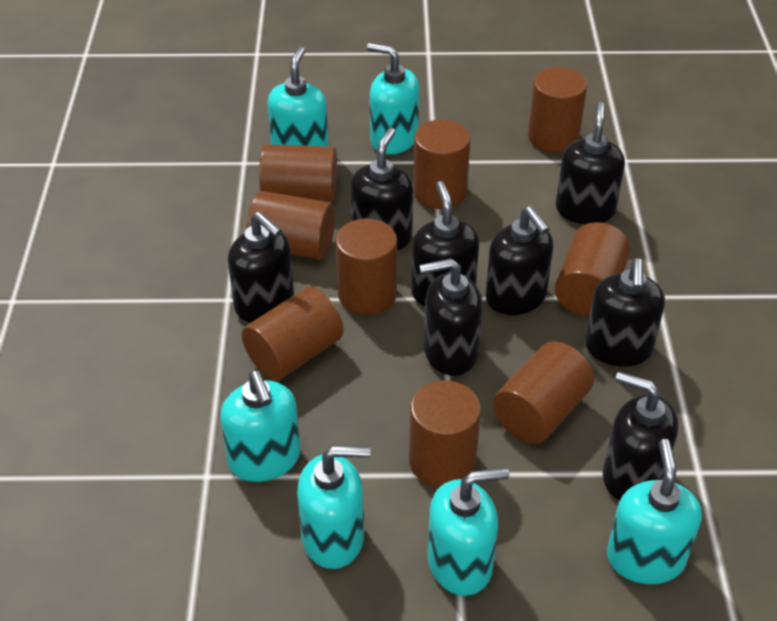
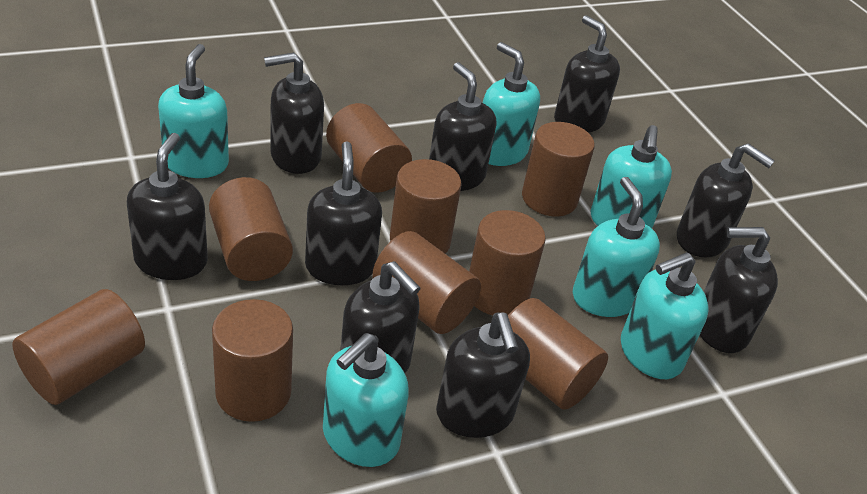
black soap dispenser: [228,212,294,322] [350,128,413,250] [411,181,479,306] [419,258,483,376] [486,206,553,315] [556,102,625,224] [585,258,665,367] [603,372,678,501] = 8 -> [127,133,208,280] [264,52,324,174] [305,142,382,285] [340,261,421,373] [429,62,496,191] [436,312,530,438] [554,15,620,133] [677,143,775,257] [700,227,778,353] = 9

